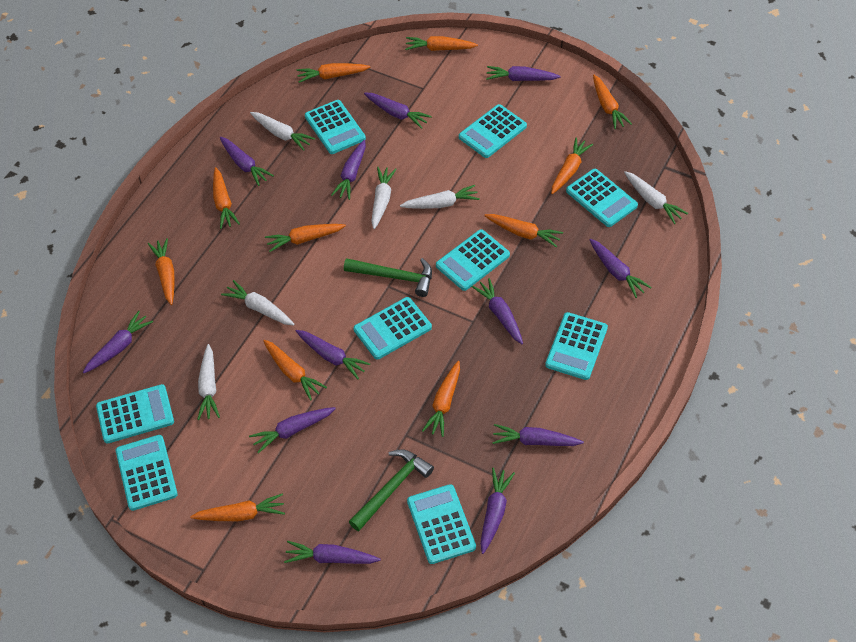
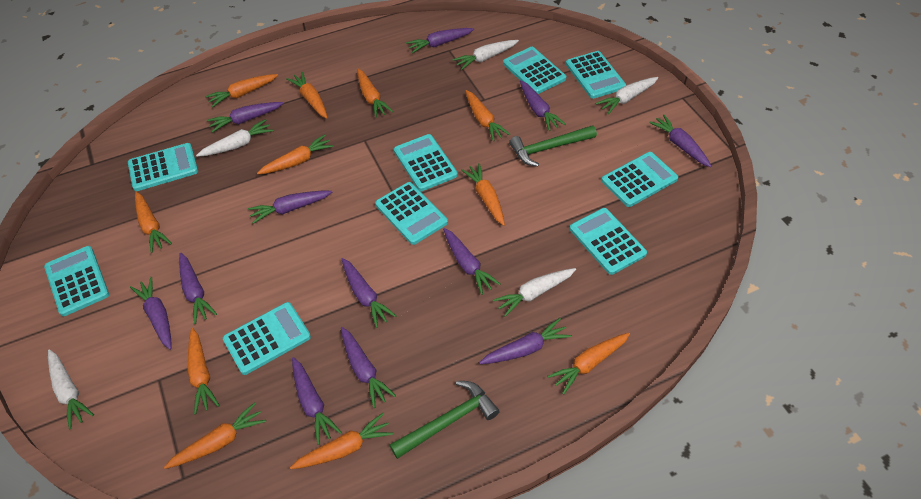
white carrot: [197,344,220,420] [221,280,295,326] [250,112,315,151] [371,167,396,229] [400,185,480,209] [624,171,688,224] = 6 -> [48,350,94,429] [196,119,274,157] [452,40,519,70] [493,268,576,317] [596,77,658,114] = 5

